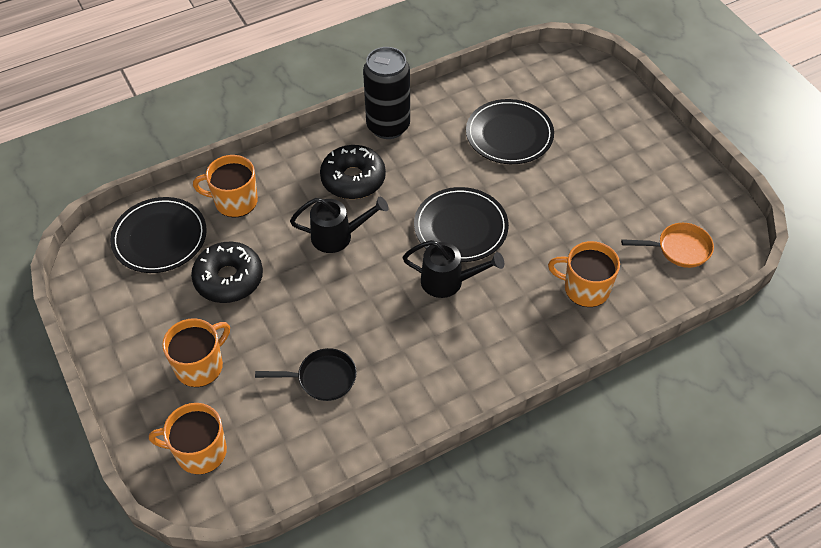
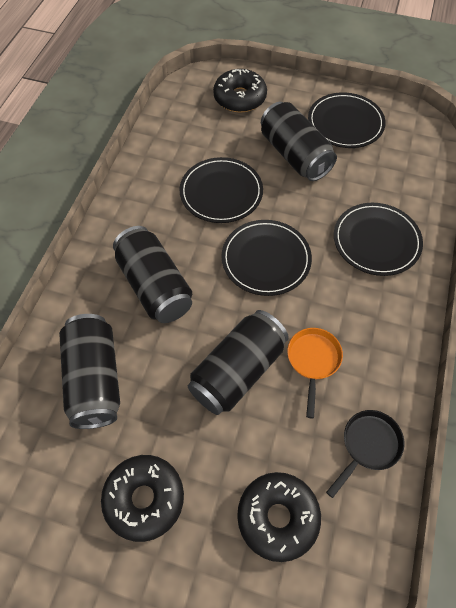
black can: [363,47,410,139] = 1 -> [59,314,120,429] [113,226,192,323] [188,310,289,415] [261,102,337,181] = 4
black donut: [191,242,263,303] [320,145,386,199] = 2 -> [101,455,184,542] [213,69,267,113] [237,472,321,562] = 3
black plate: [110,197,207,273] [414,187,509,262] [466,99,554,164] = 3 -> [180,157,263,223] [221,220,312,296] [308,92,386,148] [334,203,423,276] = 4
black watering can: [290,197,388,253] [402,240,504,298] = 2 -> none = 0
orange mug: [149,403,227,475] [162,318,230,387] [193,155,258,218] [548,241,620,307] = 4 -> none = 0

